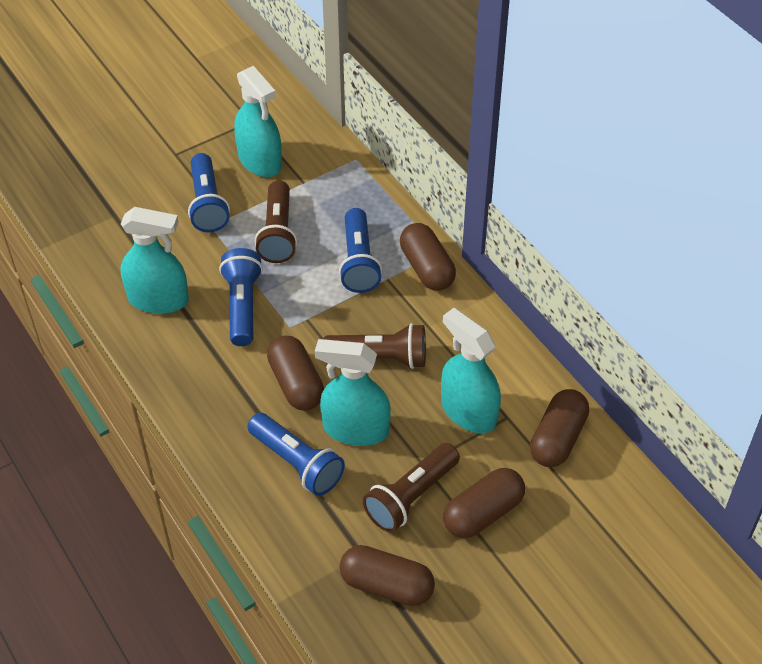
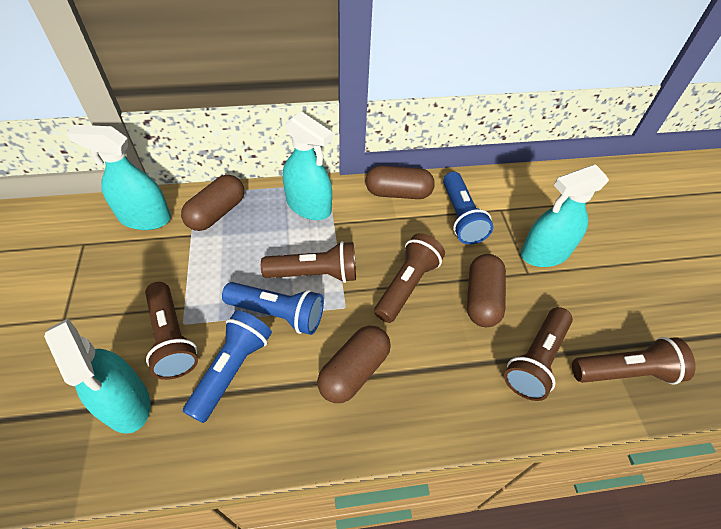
blue flashlight: [188,153,230,232] [219,248,263,346] [247,413,345,496] [339,208,382,293] = 4 -> [183,311,272,423] [222,282,324,335] [443,172,493,244] = 3
brown capsule: [267,336,324,411] [340,545,435,606] [400,223,456,291] [443,468,525,538] [530,389,589,467] = 5 -> [181,175,244,231] [317,325,391,403] [366,166,435,199] [467,254,506,327] = 4
brown flashlight: [255,180,297,263] [324,323,426,369] [363,443,460,532] = 3 -> [145,282,198,380] [261,241,356,283] [374,233,445,323] [504,307,573,401] [572,337,695,385] = 5

